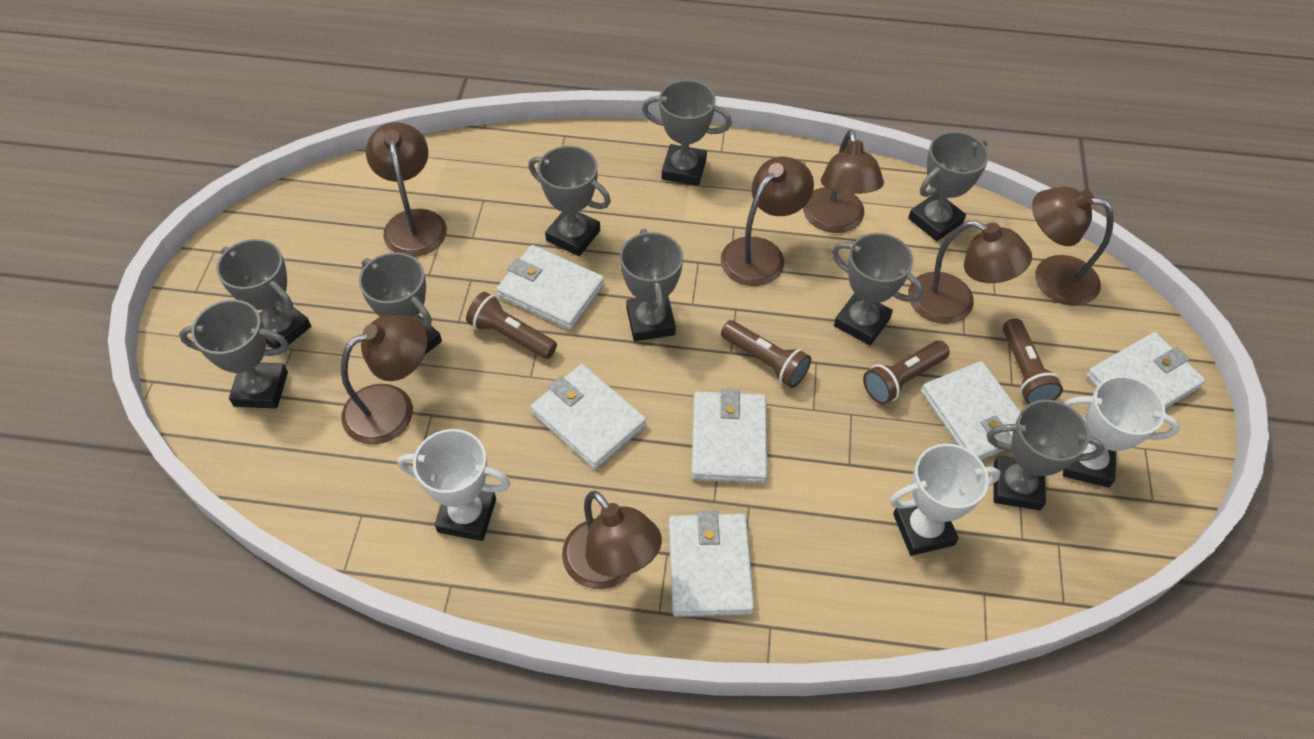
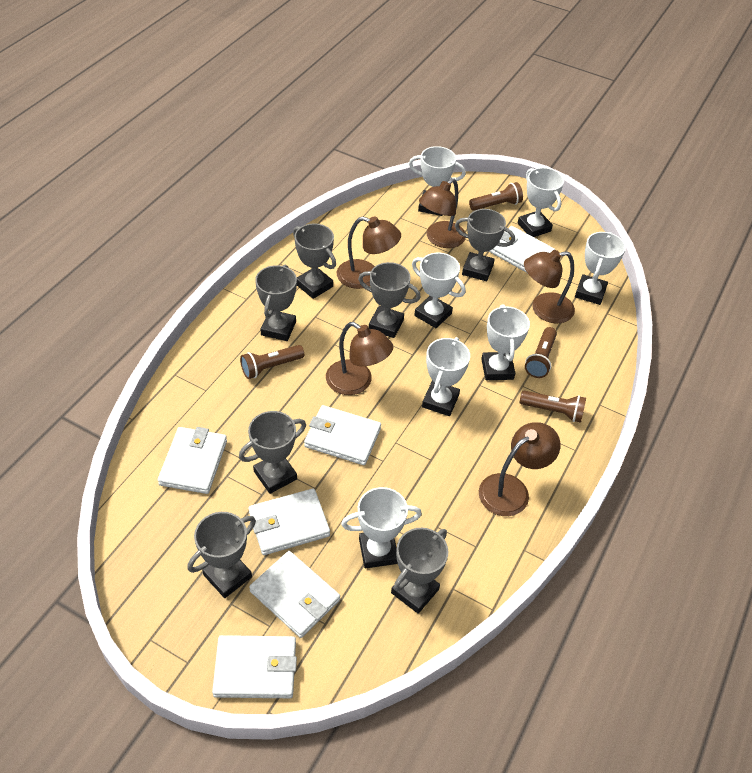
brown lamp: [341,315,428,444] [366,122,447,257] [562,491,662,589] [721,157,814,286] [803,130,884,233] [908,220,1032,324] [1032,187,1114,306] = 7 -> [326,322,393,395] [337,216,401,289] [419,178,466,248] [479,422,561,516] [524,250,575,323] = 5
grey trophy: [179,300,288,409] [216,239,311,349] [359,252,442,354] [528,146,611,256] [620,229,683,341] [642,80,732,186] [832,233,923,346] [908,131,989,241] [987,400,1105,510] = 9 -> [187,512,256,598] [239,411,306,494] [255,265,297,341] [293,223,336,299] [358,262,421,338] [391,528,448,613] [455,209,515,281] = 7
white trophy: [397,429,511,541] [890,444,1001,556] [1063,376,1180,488] = 3 -> [341,487,422,568] [409,146,466,216] [412,253,466,328] [422,337,470,416] [481,304,530,380] [518,167,564,237] [575,232,626,305] = 7

